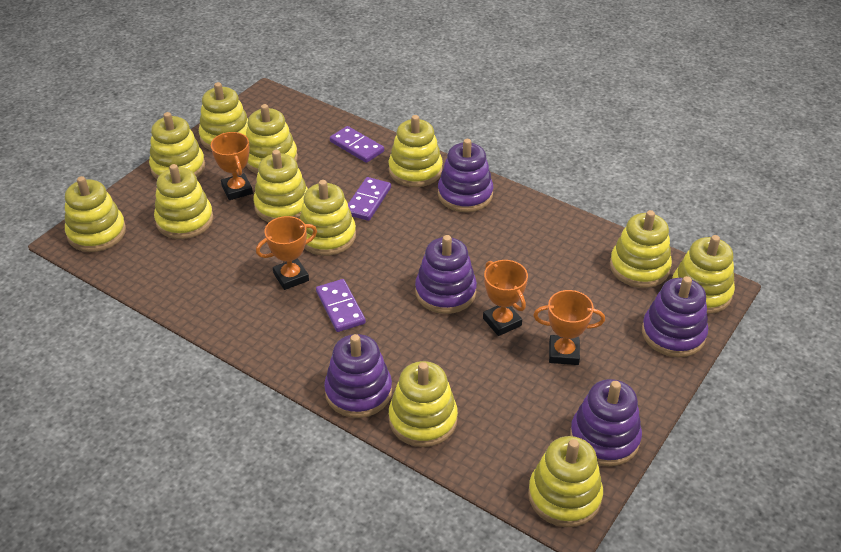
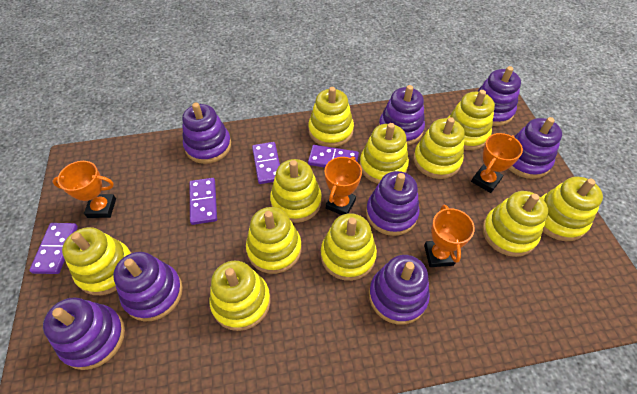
purple domino: [316,279,366,332] [330,126,384,163] [348,177,391,221] = 3 -> [29,223,78,274] [190,178,217,225] [252,142,280,184] [308,145,359,168] = 4
purple stacking toy: [324,334,392,418] [415,235,477,314] [438,139,493,212] [570,379,642,466] [642,276,708,357] = 5 -> [43,297,125,370] [113,252,183,322] [182,103,231,164] [366,171,419,236] [369,255,430,325] [379,85,425,145] [477,66,521,126] [508,117,562,179] = 8
yellow stacking toy: [65,176,126,252] [149,112,205,179] [154,164,213,239] [199,82,248,151] [246,104,298,174] [253,150,308,222] [300,180,356,256] [389,115,443,187] [389,361,458,447] [528,436,603,527] [610,210,672,288] [672,235,735,314] = 12 -> [62,227,131,295] [209,261,271,331] [246,207,302,274] [270,159,322,223] [308,87,354,147] [321,213,377,281] [360,123,409,184] [413,117,465,179] [448,90,495,150] [482,191,548,257] [541,177,603,241] = 11

